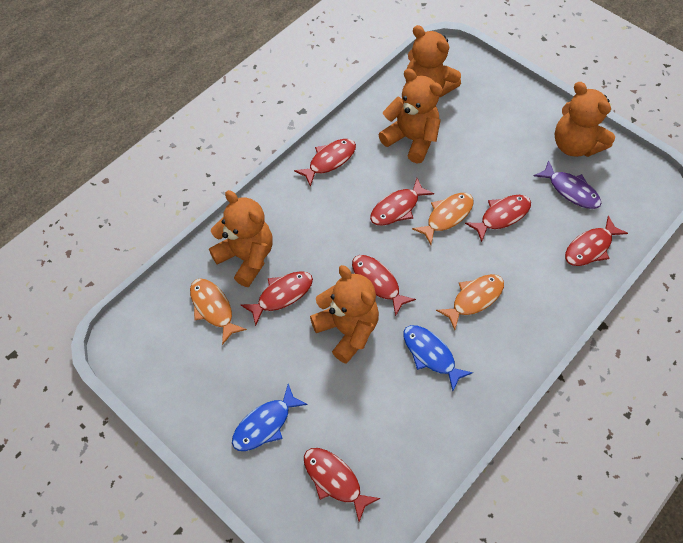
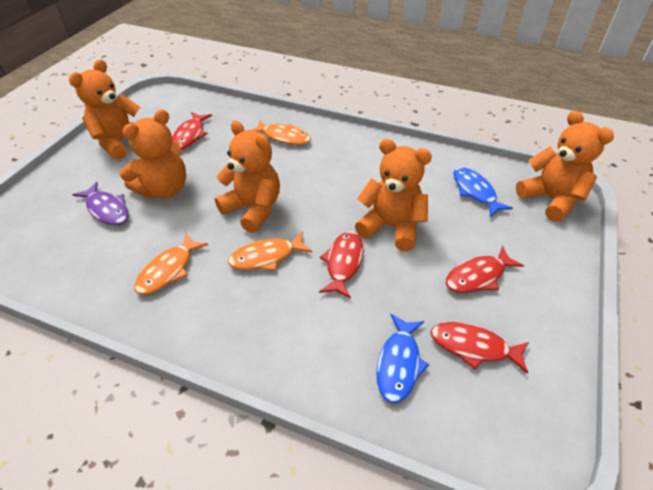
red fish: [241,271,313,326] [294,139,356,187] [304,448,380,522] [352,255,416,316] [370,178,434,226] [465,195,531,242] [565,216,628,266] = 7 -> [172,112,212,149] [319,231,363,299] [431,322,529,374] [446,246,524,293] = 4

